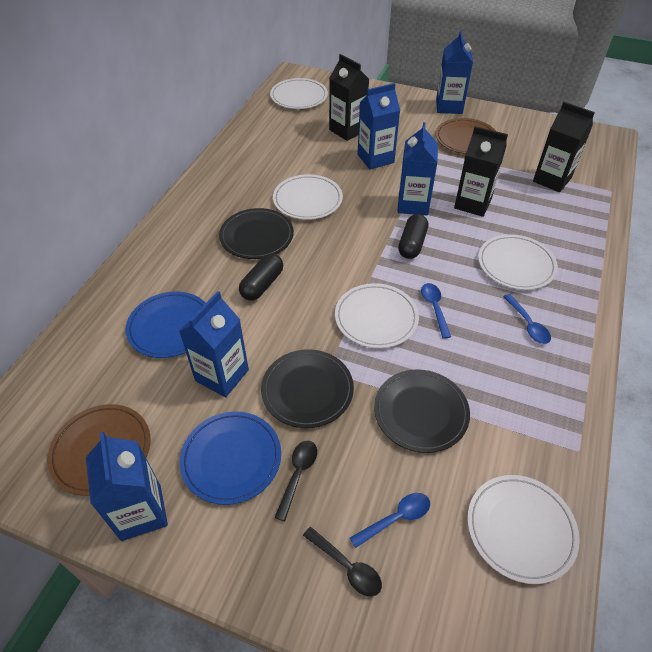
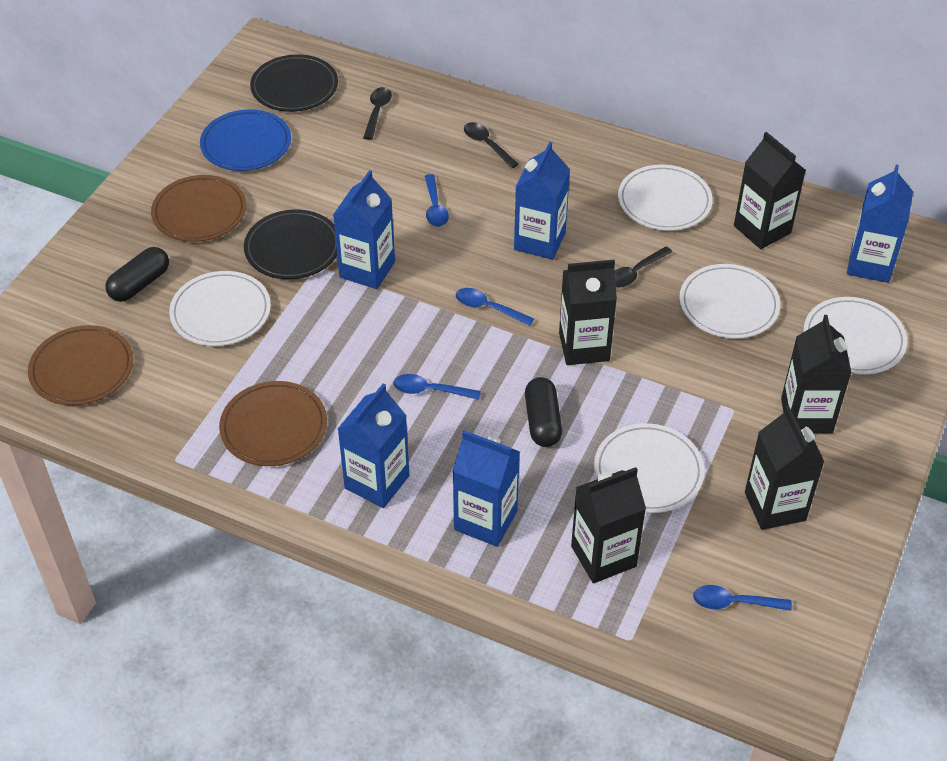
black carton: [329,54,369,141] [454,126,508,217] [533,102,595,192] = 3 -> [559,260,617,365] [571,467,646,583] [734,132,806,249] [745,406,824,530] [781,315,852,434] = 5
black plate: [219,208,294,259] [261,349,354,428] [374,370,470,453] = 3 -> [244,210,337,279] [250,54,338,112] = 2
black spoon: [274,441,317,521] [303,527,382,596] = 2 -> [363,87,392,140] [464,122,519,168] [615,246,672,287] = 3
blue plate: [126,291,206,358] [180,411,281,505] = 2 -> [200,109,291,171] = 1
blue spoon: [350,493,430,548] [421,283,451,339] [503,294,551,344] = 3 -> [393,374,481,400] [425,174,449,227] [456,288,534,326] [693,585,792,611] = 4
brown plate: [47,404,151,496] [435,118,496,154] = 2 -> [28,325,133,405] [151,175,247,242] [219,381,327,466] = 3

